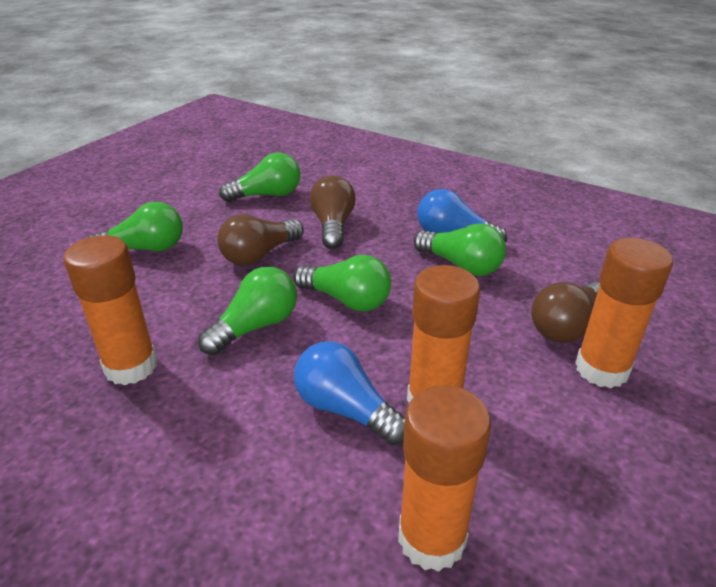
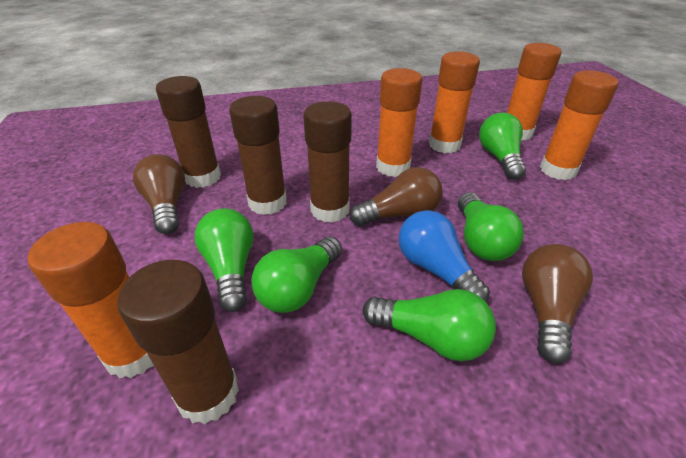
blue light bulb: [294,341,405,445] [417,189,507,243] = 2 -> [399,210,490,303] = 1
brown glue stick: none = 0 -> [117,260,239,424] [156,76,221,188] [229,96,287,215] [303,101,352,223] = 4
orange glue stick: [63,235,157,385] [398,385,491,572] [407,265,480,403] [575,238,673,388] = 4 -> [28,222,154,379] [376,68,423,177] [429,51,480,153] [507,43,562,141] [540,70,618,180] = 5

